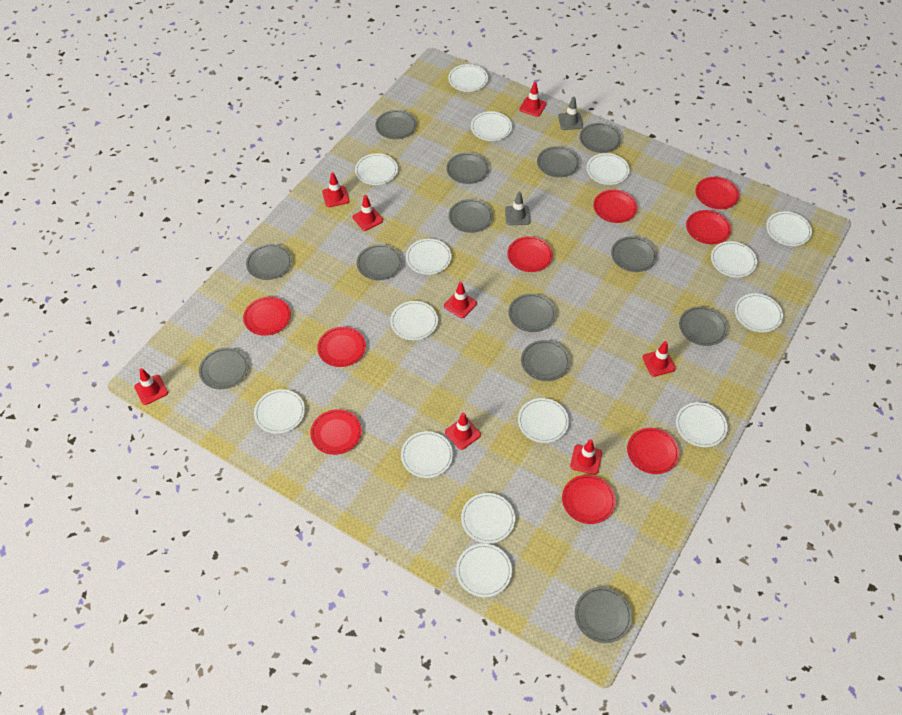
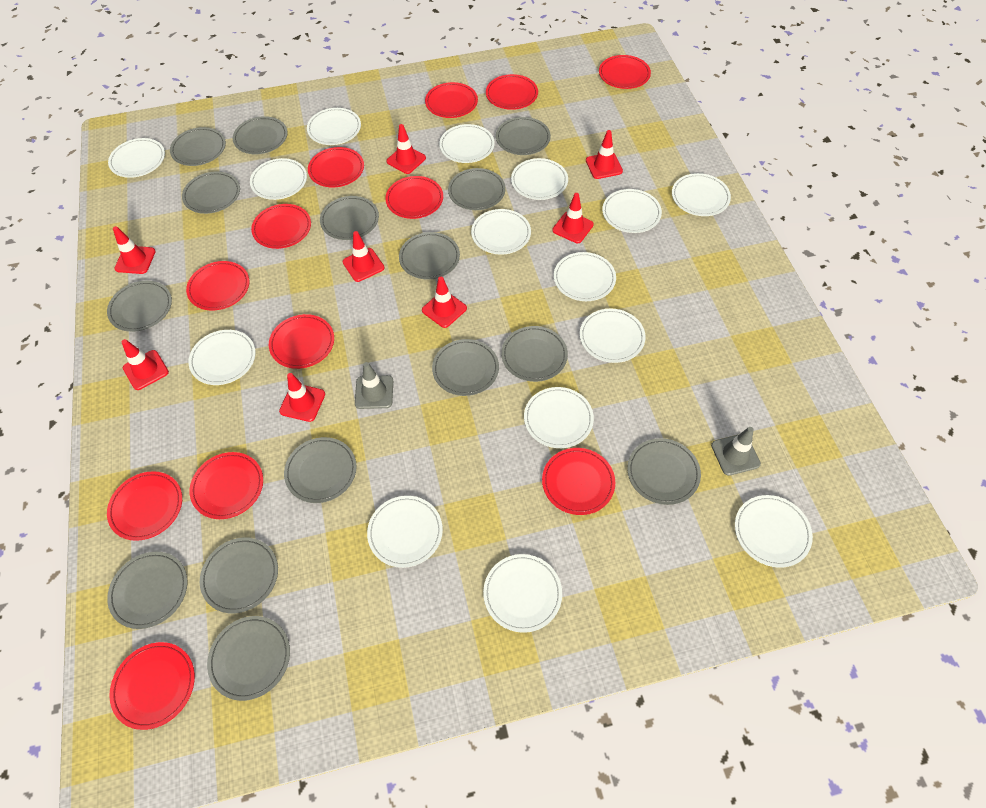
grey plate: [199,348,248,389] [246,244,292,280] [357,244,402,280] [375,110,417,139] [446,152,489,184] [449,199,493,233] [508,294,556,332] [521,340,570,381] [537,146,579,177] [575,587,632,643] [579,123,621,153] [611,236,657,272] [679,306,727,346] = 13 -> [107,281,172,332] [107,552,188,629] [170,127,226,166] [182,171,240,214] [200,537,278,614] [207,616,290,701] [233,116,288,154] [284,437,357,503] [320,196,379,240] [399,232,460,280] [432,339,499,396] [448,168,506,210] [496,117,551,155] [501,326,568,382] [627,438,701,505] = 15
red plate: [243,297,291,336] [310,409,362,455] [317,326,366,367] [507,236,553,272] [562,475,616,524] [593,190,638,223] [627,428,679,474] [686,210,731,244] [696,177,740,209] = 9 -> [107,471,182,541] [109,642,195,730] [186,261,249,310] [189,452,263,519] [251,204,311,249] [269,314,334,369] [308,147,364,188] [385,176,443,219] [425,82,478,118] [486,74,538,110] [542,448,615,515] [599,55,651,89] = 12

